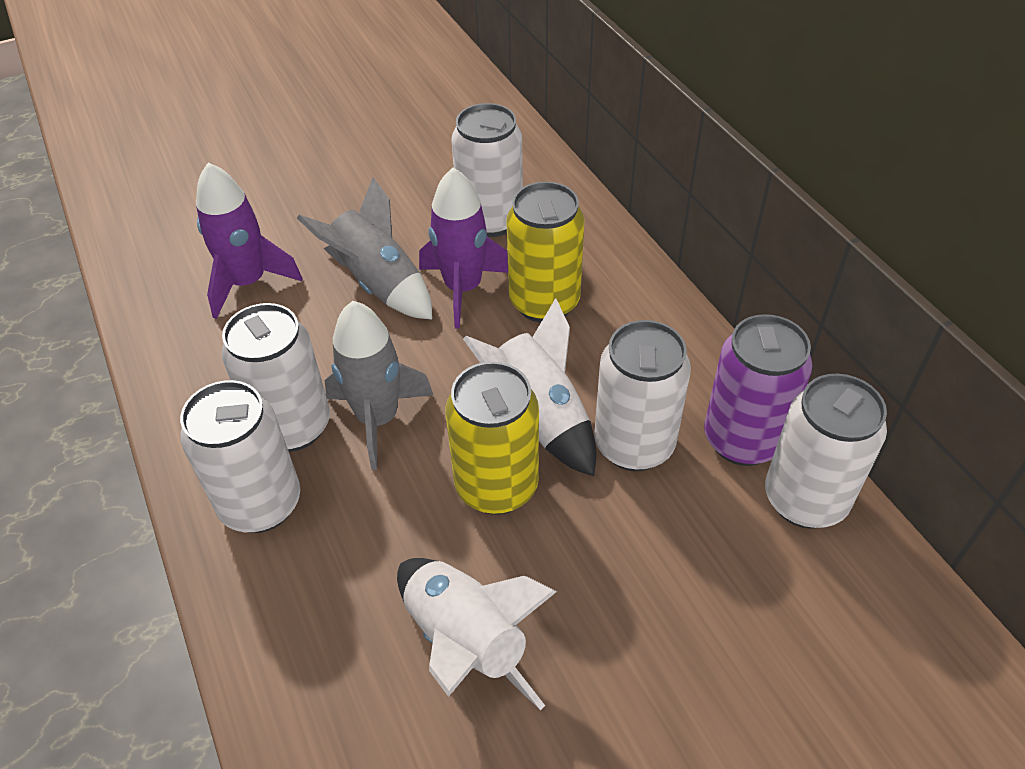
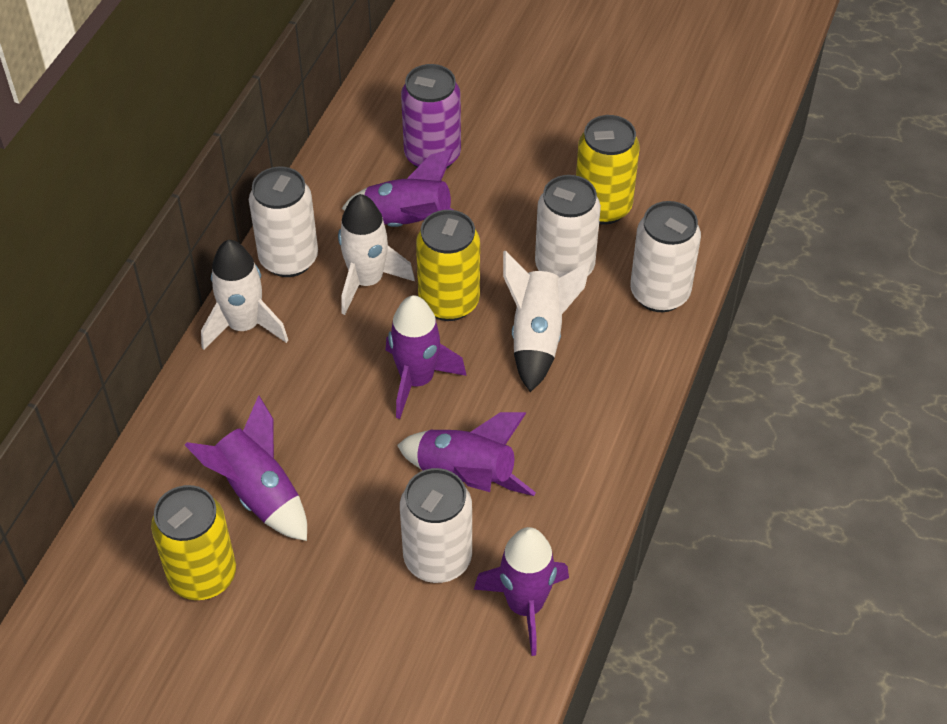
grey rocket: [297,177,432,319] [325,301,433,470] = 2 -> none = 0
purple rocket: [196,163,303,319] [419,167,508,329] = 2 -> [185,395,307,541] [342,149,454,227] [386,295,467,419] [397,412,536,496] [474,527,569,656] = 5
white can: [180,380,300,533] [221,303,330,452] [451,103,523,237] [594,320,691,471] [765,374,887,529] = 5 -> [249,167,318,277] [400,468,472,583] [535,175,601,278] [630,201,701,312] = 4
white rocket: [397,558,557,710] [463,298,597,476] = 2 -> [201,240,288,350] [338,194,415,315] [503,251,591,392] = 3
yellow can: [446,362,539,515] [506,181,584,323] = 2 -> [151,485,236,600] [416,210,480,321] [576,115,640,225] = 3

